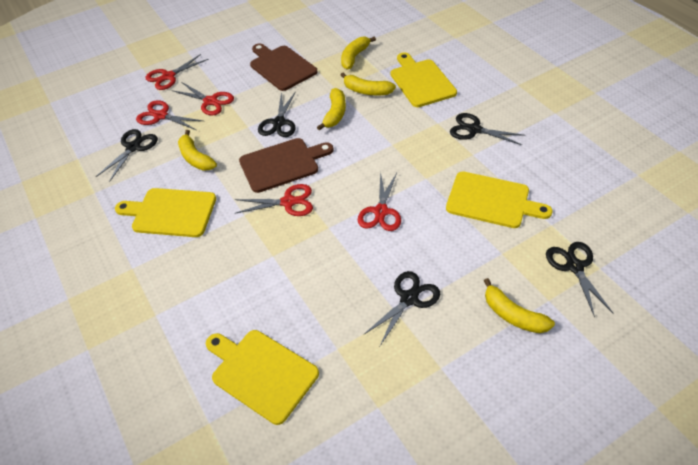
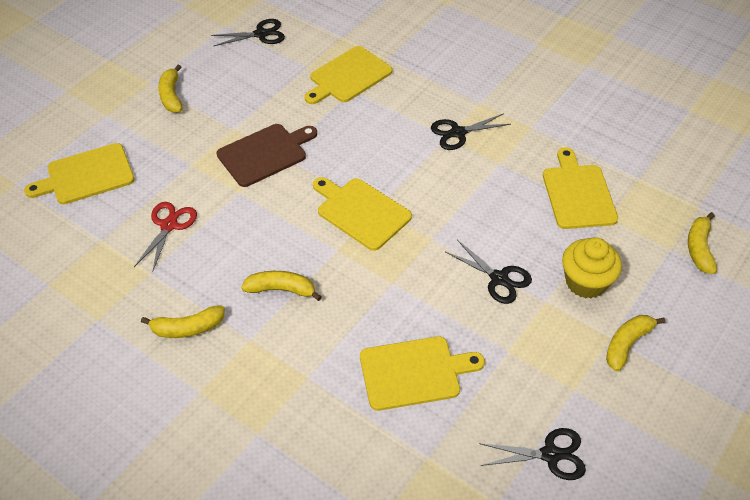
black scissors: [96,129,158,182] [258,91,296,137] [363,271,440,346] [450,113,526,145] [546,242,614,318] = 5 -> [211,19,285,46] [431,113,511,150] [445,240,532,304] [479,428,586,480] = 4
brown cutting board: [239,138,334,193] [250,43,318,91] = 2 -> [217,124,317,187] = 1
red scissors: [136,100,203,130] [145,54,209,90] [172,82,234,116] [235,184,313,216] [358,171,401,231] = 5 -> [134,202,197,272] = 1
yellow cupcake: none = 0 -> [562,237,622,299] = 1
yellow cutting board: [115,188,216,237] [206,330,319,425] [391,52,457,107] [446,171,553,228] = 4 -> [24,143,135,204] [304,46,392,104] [313,177,412,251] [360,336,485,411] [543,147,618,229] = 5

